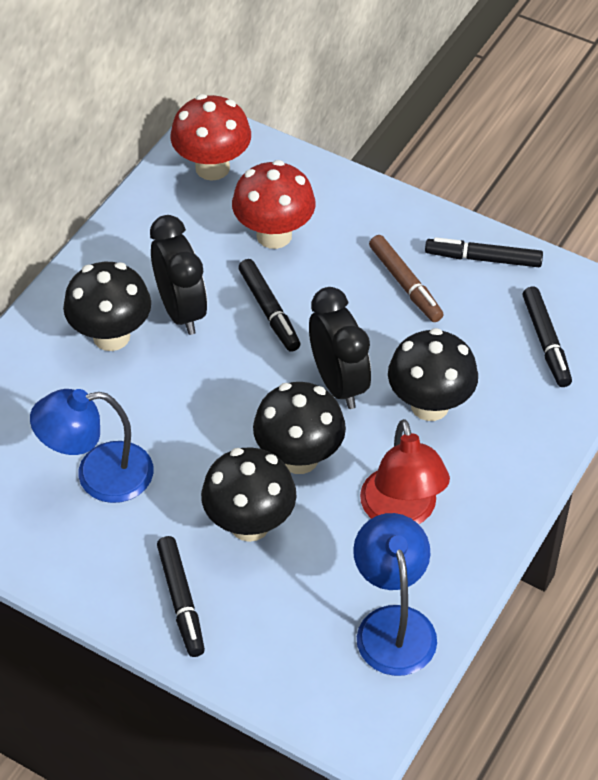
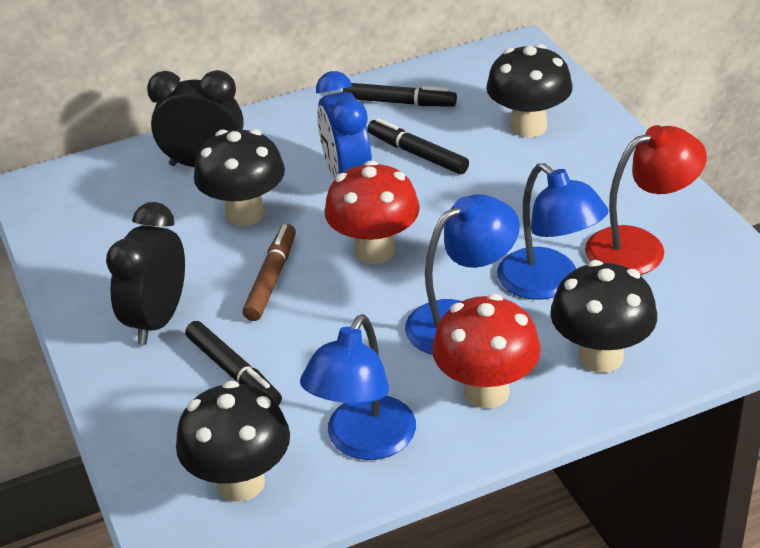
black marker: [157,536,205,657] [238,259,300,352] [425,237,543,267] [523,287,572,387] = 4 -> [185,321,282,406] [343,83,457,106] [367,118,469,174] = 3
blue clock: none = 0 -> [316,71,372,180] = 1
blue lamp: [30,389,154,503] [353,513,437,676] = 2 -> [300,314,416,460] [405,194,520,355] [497,163,609,300] = 3

